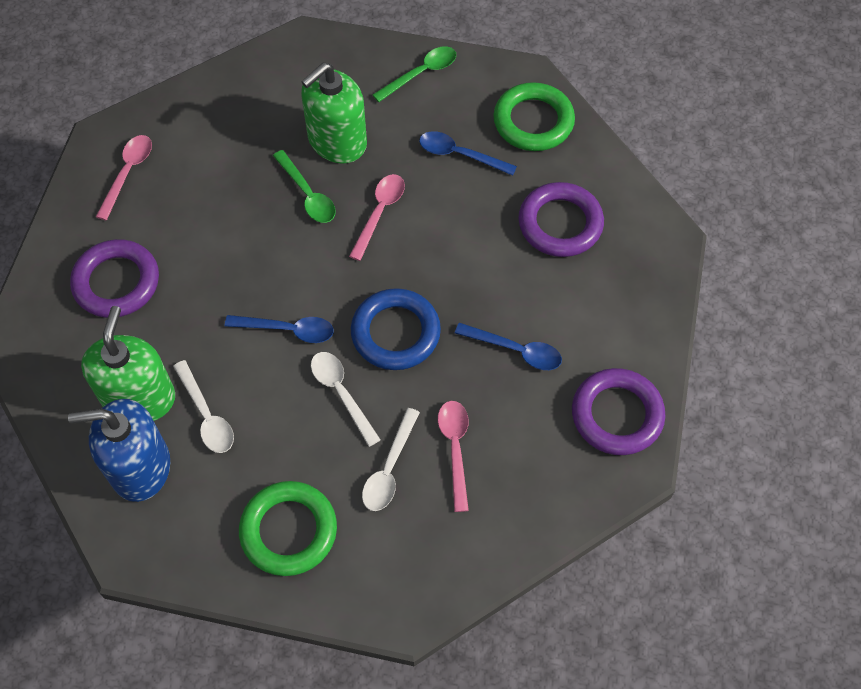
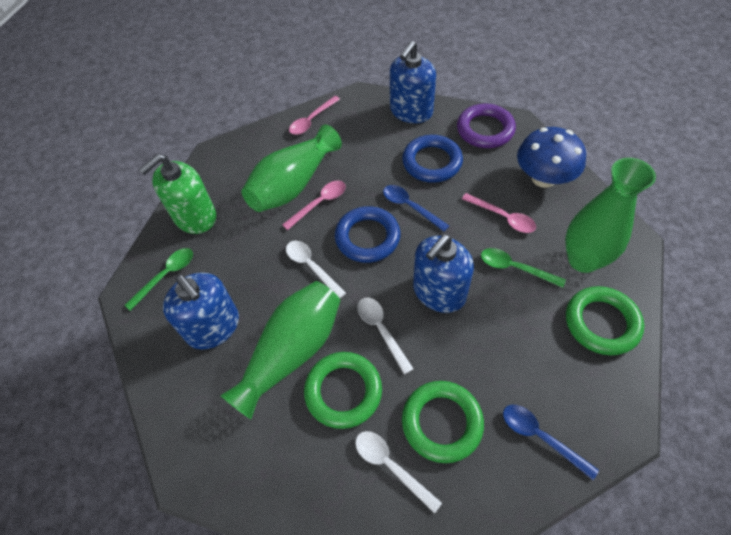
blue mushroom: none = 0 -> [517,127,586,188] = 1
blue ring: [351,288,441,370] = 1 -> [335,206,400,263] [402,135,463,183] = 2
blue soap dispenser: [68,399,170,502] = 1 -> [163,273,239,350] [390,41,436,123] [413,235,474,313] = 3
blue spoon: [225,315,334,343] [419,131,517,176] [455,323,562,370] = 3 -> [383,185,449,232] [503,405,599,480] = 2
green ring: [239,481,337,576] [493,82,575,151] = 2 -> [304,352,382,429] [402,381,484,463] [566,286,644,355] = 3
green soap dispenser: [81,306,175,421] [301,62,367,164] = 2 -> [139,154,216,234] = 1
green vase: none = 0 -> [220,281,340,419] [242,125,342,212] [565,158,656,273] = 3
purple ring: [70,239,159,318] [518,182,604,257] [572,368,665,455] = 3 -> [457,103,516,148] = 1

